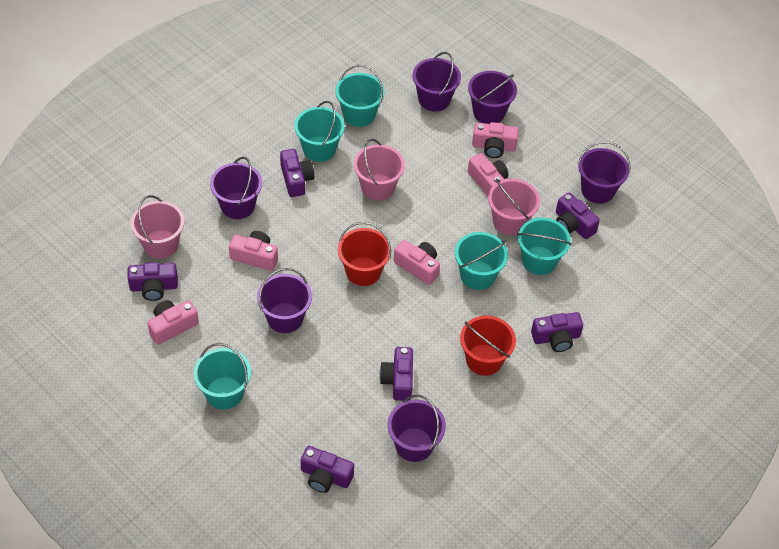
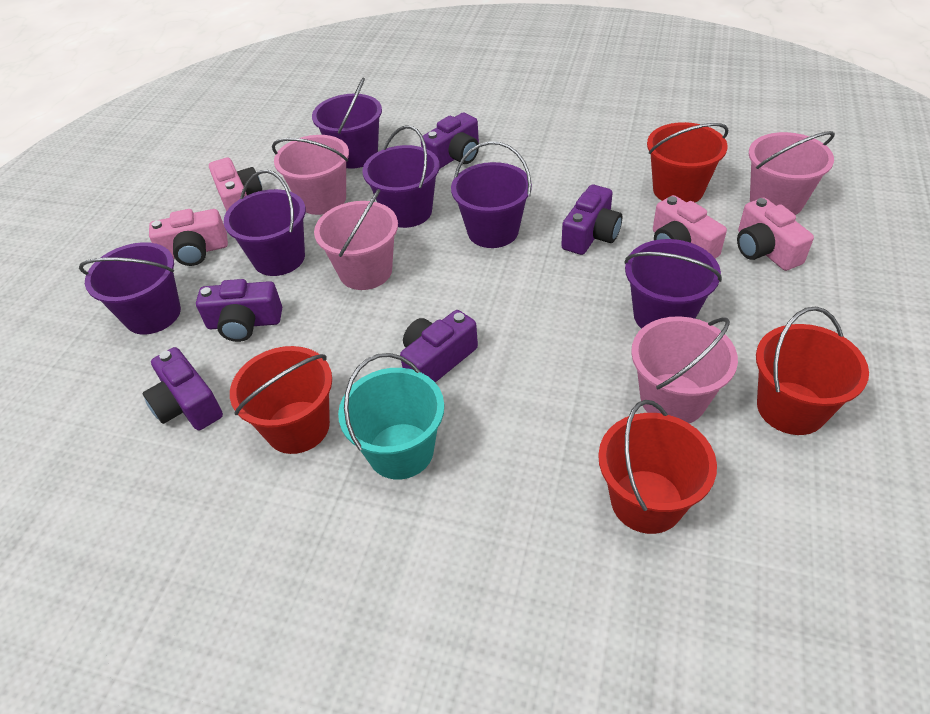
pink bucket: [131,195,184,259] [354,139,405,201] [488,179,540,235] = 3 -> [272,135,349,215] [314,189,398,290] [631,316,738,423] [749,131,835,215] = 4
pink camera: [148,300,199,345] [229,231,278,271] [394,240,440,285] [468,153,508,196] [472,122,518,158] = 5 -> [149,209,228,266] [209,158,262,212] [653,195,727,258] [737,198,814,271] = 4
purple camera: [127,262,178,301] [280,149,314,197] [301,446,354,493] [379,347,413,401] [531,312,583,352] [556,193,600,239] = 6 -> [142,347,223,430] [196,279,282,342] [400,310,478,382] [421,113,479,168] [561,185,622,255] = 5
red bucket: [338,222,391,286] [460,316,516,376] = 2 -> [230,346,332,454] [598,400,717,534] [647,122,728,202] [756,307,869,435] = 4
turquoise bucket: [194,343,251,409] [294,101,345,162] [335,65,385,127] [455,232,508,290] [517,218,571,275] = 5 -> [338,353,444,480] = 1

